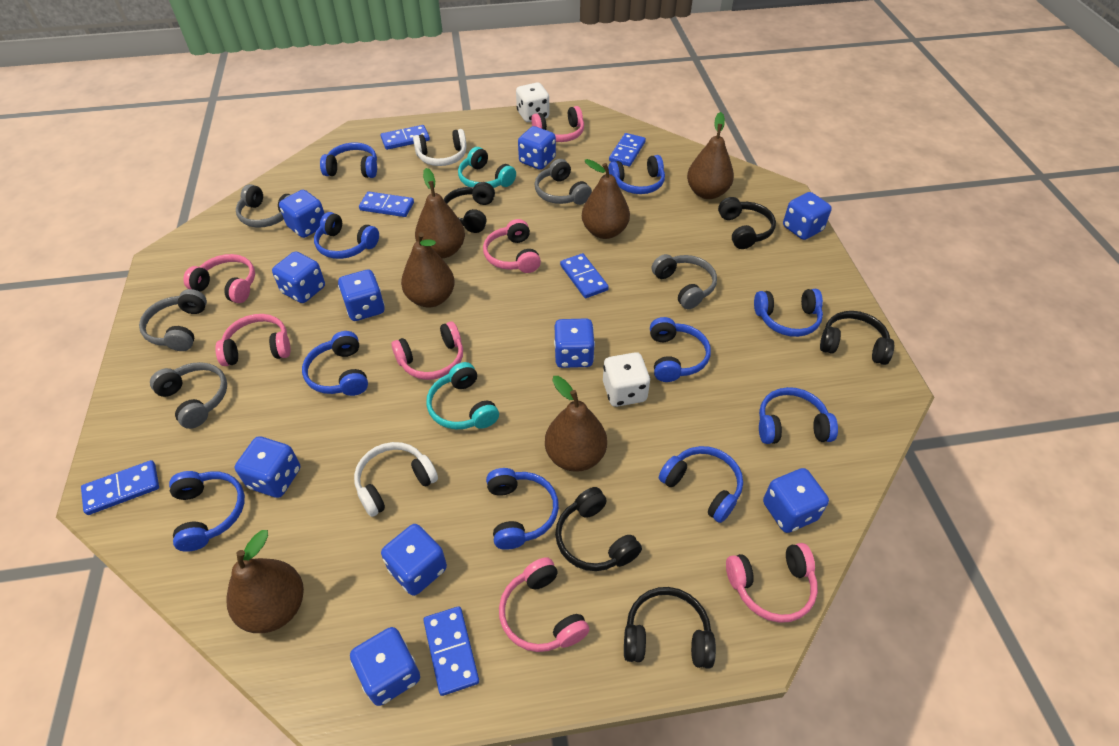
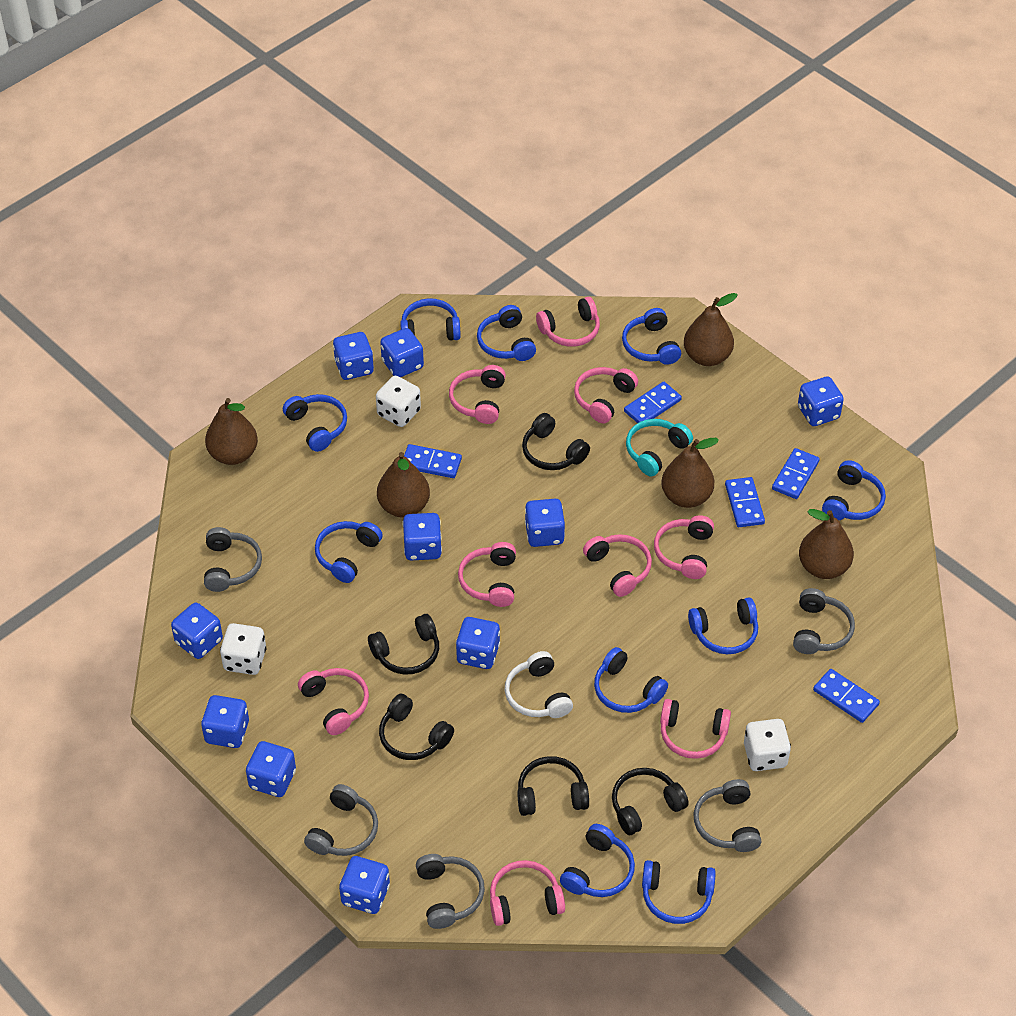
blue domino: [81,460,159,515] [359,191,414,217] [381,125,430,150] [423,606,479,696] [560,253,609,298] [609,133,646,166] = 6 -> [404,444,462,478] [624,381,682,423] [725,477,765,527] [772,448,820,499] [813,669,880,723] = 5
brown pear: [226,530,304,633] [401,232,455,307] [415,168,465,258] [545,376,607,472] [582,159,630,239] [687,112,734,199] = 6 -> [205,398,258,465] [377,452,430,518] [661,438,719,508] [684,293,738,366] [799,509,854,579] = 5
pink headphones: [183,254,255,303] [215,314,291,366] [391,321,463,380] [483,219,541,273] [499,557,589,652] [531,106,584,142] [726,543,818,623] = 7 -> [298,668,369,735] [449,365,506,424] [458,542,516,607] [490,860,565,926] [536,297,600,347] [574,367,638,424] [583,534,652,597] [654,515,714,579] [660,699,731,759] = 9
turquoise headphones: [426,362,499,430] [458,147,516,188] = 2 -> [626,419,693,477] = 1
white dice: [516,82,550,122] [603,352,650,407] = 2 -> [220,623,266,675] [376,376,421,427] [744,719,791,771] = 3
white headphones: [354,442,438,517] [413,129,467,166] = 2 -> [505,651,573,718] = 1

